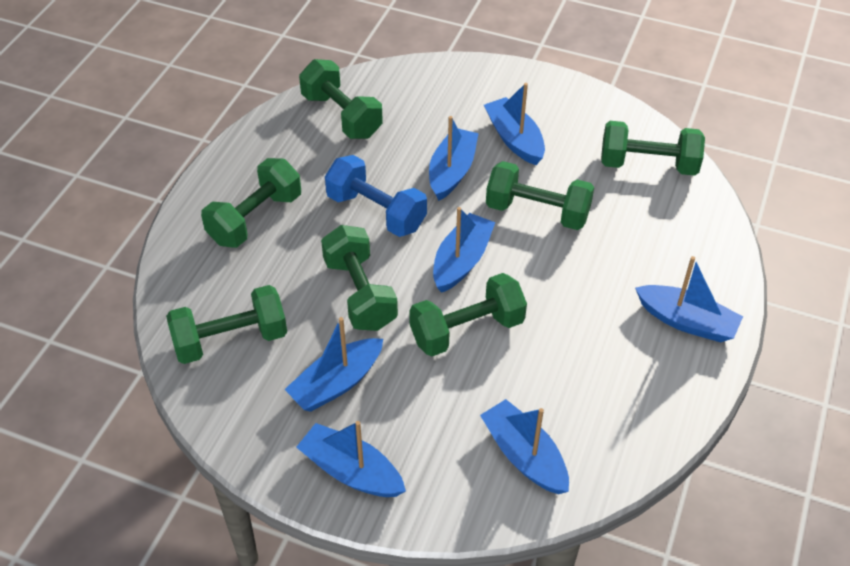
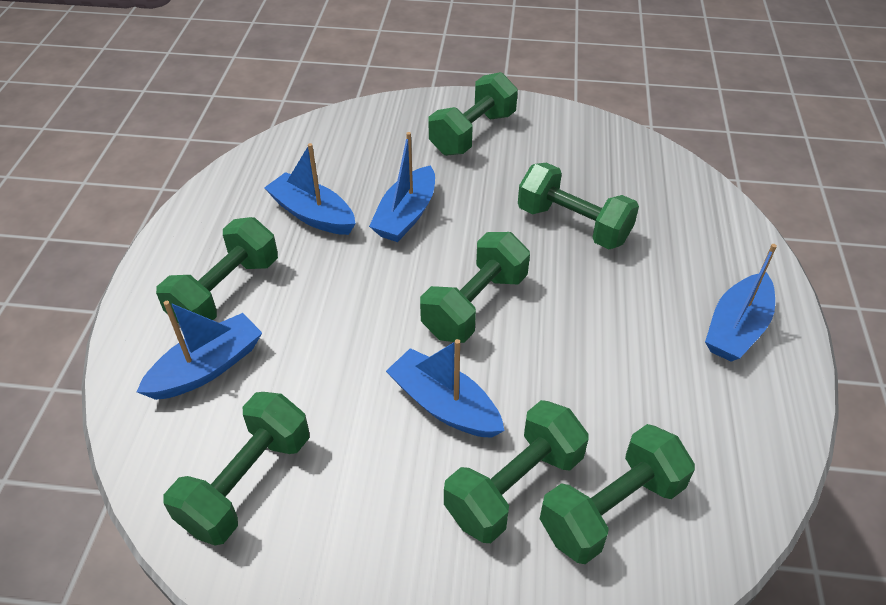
blue boat: [284,317,383,412] [296,421,406,497] [429,116,479,201] [433,207,495,293] [480,399,569,494] [484,83,545,165] [635,256,743,342] = 7 -> [137,301,262,400] [264,143,356,235] [369,132,435,242] [386,339,505,438] [705,244,777,361] = 5
blue dumbbell: [325,155,427,237] = 1 -> none = 0

